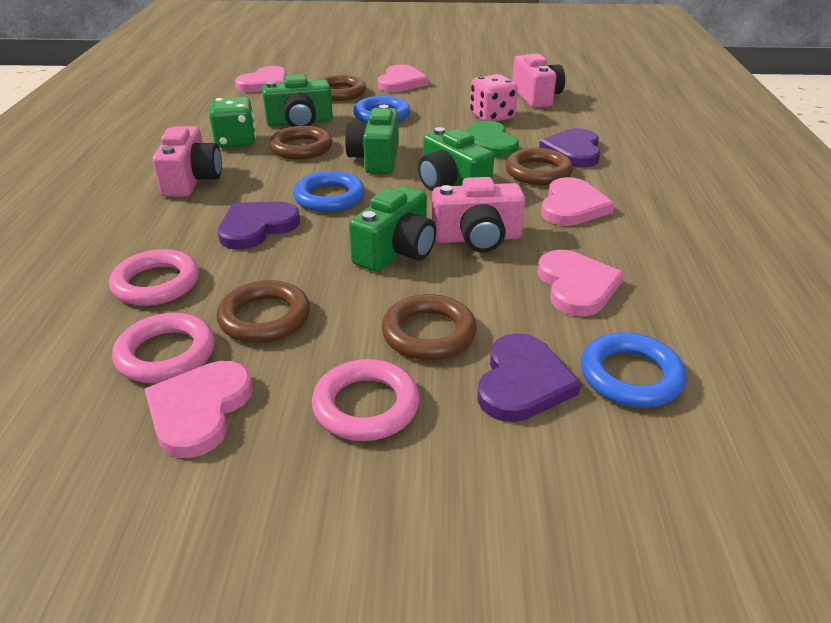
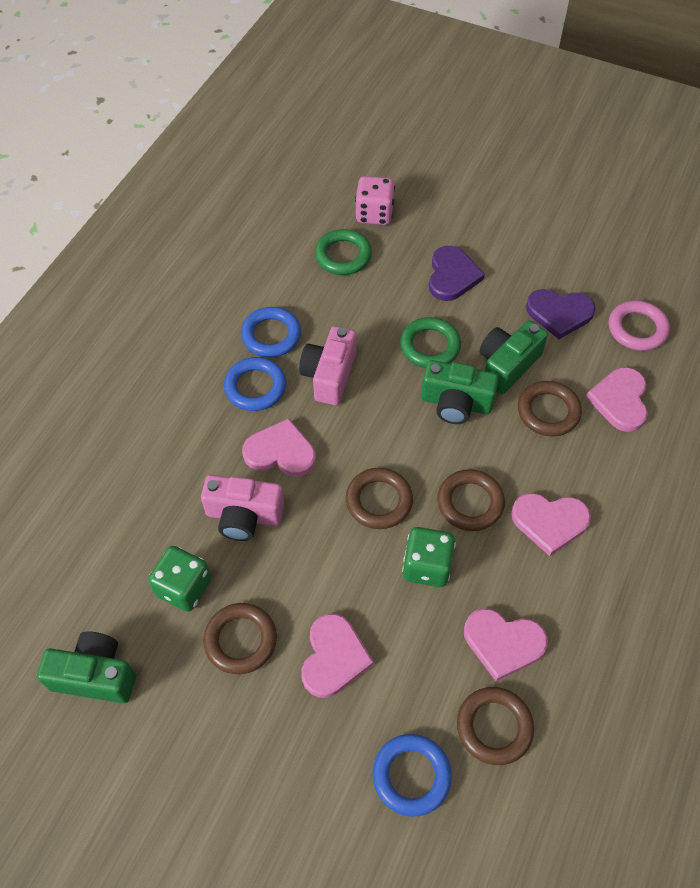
green camera: [262,74,333,127] [345,105,399,174] [349,186,436,272] [418,127,494,191] = 4 -> [37,632,136,703] [421,360,499,424] [480,320,548,394] = 3
green dice: [209,97,256,148] = 1 -> [148,546,211,612] [402,527,456,587] = 2
green heart: [465,121,519,158] = 1 -> none = 0
green ring: none = 0 -> [315,229,372,275] [400,317,461,368] = 2
pink camera: [152,126,222,197] [432,177,525,253] [512,54,565,108] = 3 -> [201,475,284,541] [299,326,356,405] = 2
pink ring: [109,249,199,306] [112,313,215,383] [312,359,420,441] = 3 -> [609,300,670,351] = 1
purple heart: [218,202,300,250] [478,333,581,422] [539,128,600,167] = 3 -> [429,246,485,301] [526,289,596,339] = 2

